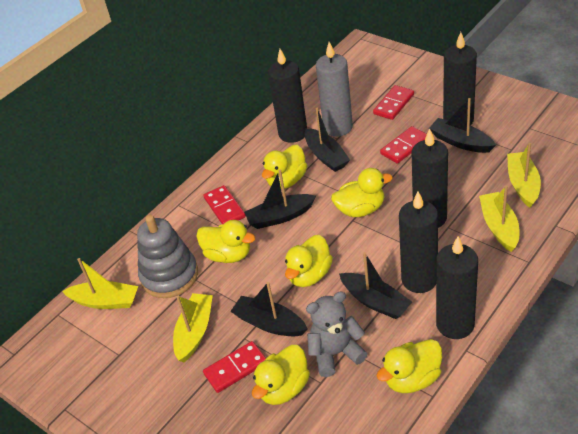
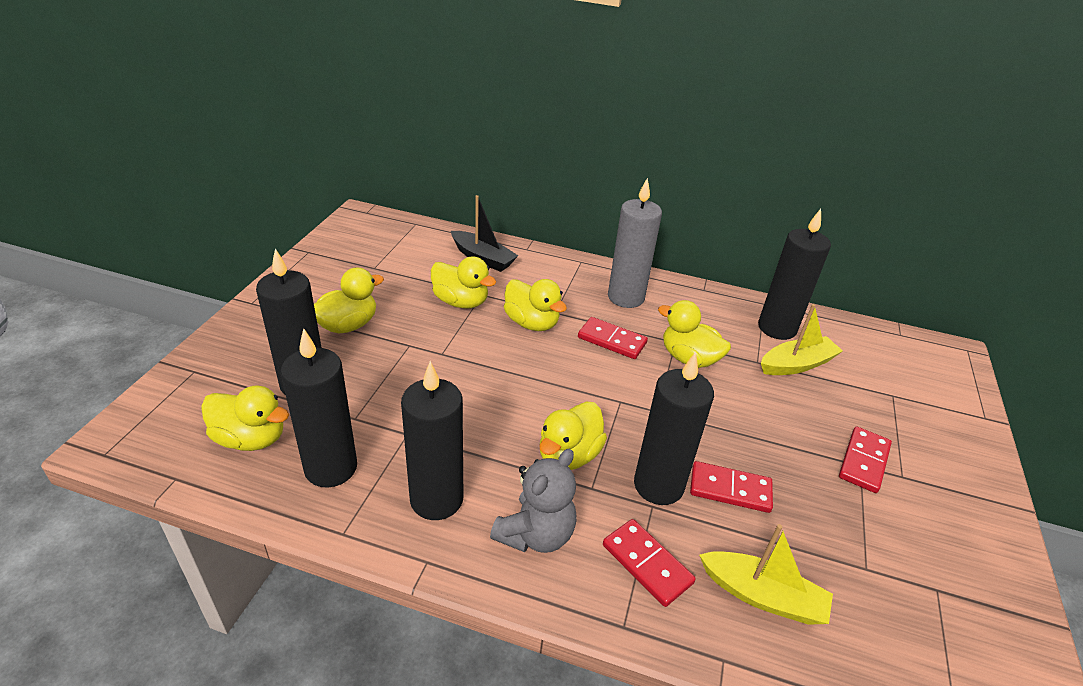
black boat: [230,282,308,336] [244,170,316,229] [304,107,350,172] [339,252,412,319] [429,98,496,153] = 5 -> [451,195,519,272] = 1
grey stacking toy: [137,215,198,298] = 1 -> none = 0
yellow boat: [62,258,138,309] [173,293,213,362] [479,186,519,252] [507,143,541,208] = 4 -> [699,524,833,625] [761,304,843,375] = 2

